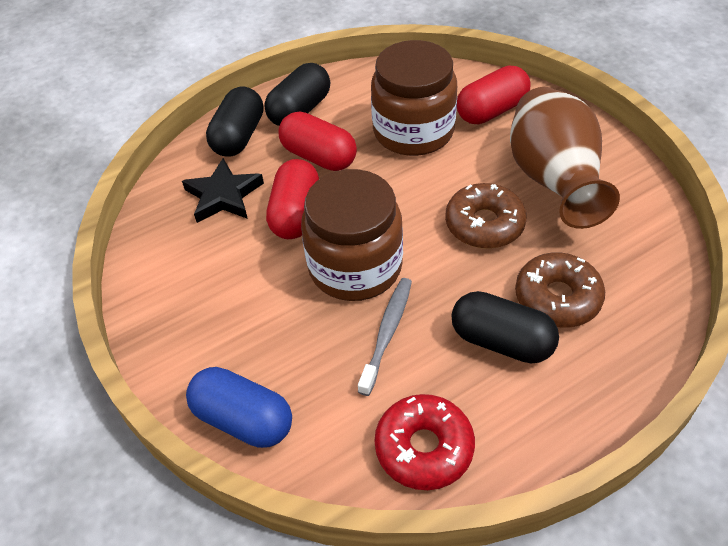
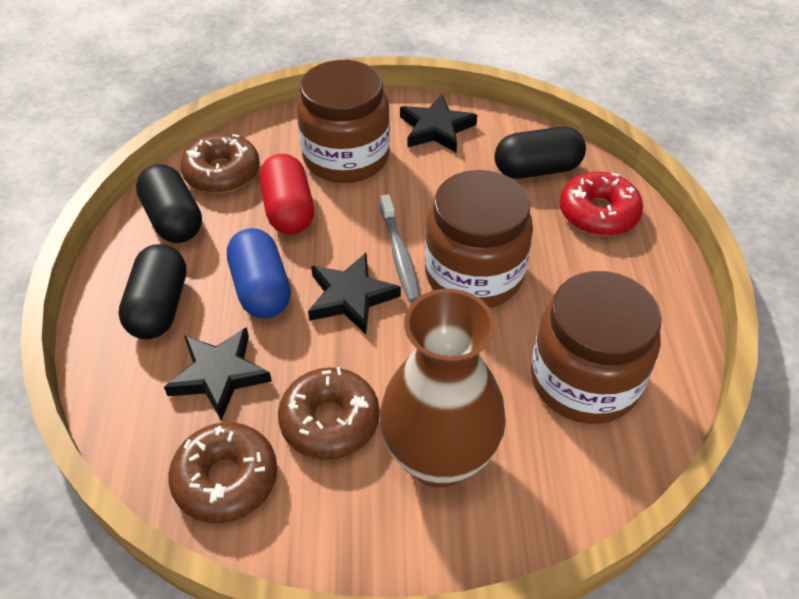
black star: [182,158,264,223] = 1 -> [164,327,272,420] [308,253,401,334] [400,95,477,152] = 3
brown donut: [445,183,527,249] [515,253,605,327] = 2 -> [168,422,277,523] [180,133,260,193] [278,367,380,460] = 3
brown jar: [301,169,403,301] [371,40,457,156] = 2 -> [297,60,390,183] [425,170,533,308] [531,271,662,424] = 3
red capsule: [266,159,319,239] [278,111,357,171] [457,65,530,124] = 3 -> [259,154,314,235] = 1

